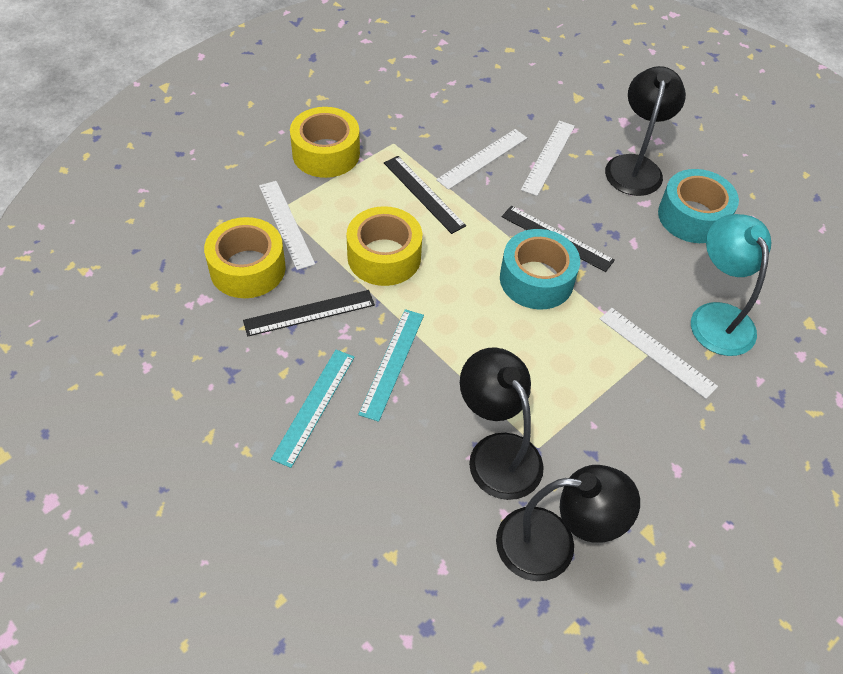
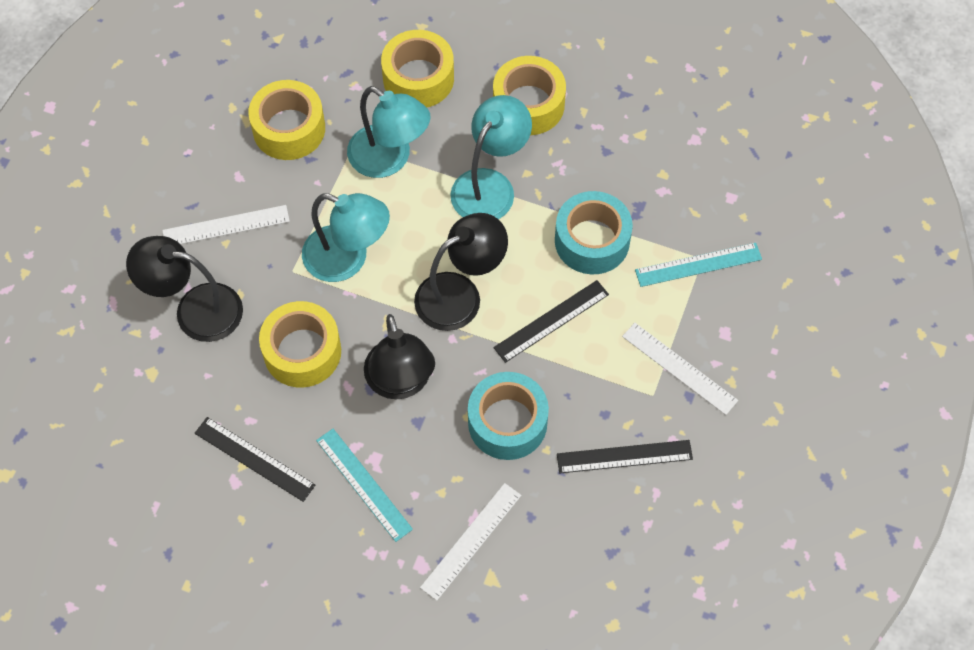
turquoise lamp: [691,214,771,356] = 1 -> [302,193,390,282] [347,86,431,178] [450,95,532,219] = 3
white ruler: [259,181,315,270] [436,129,527,190] [521,121,575,196] [600,308,718,399] = 4 -> [162,205,290,244] [420,483,521,601] [622,323,738,415] = 3
yellow tape: [204,217,286,298] [290,107,360,178] [347,206,422,286] = 3 -> [248,80,325,160] [259,301,341,388] [381,30,454,107] [493,56,566,135] = 4

